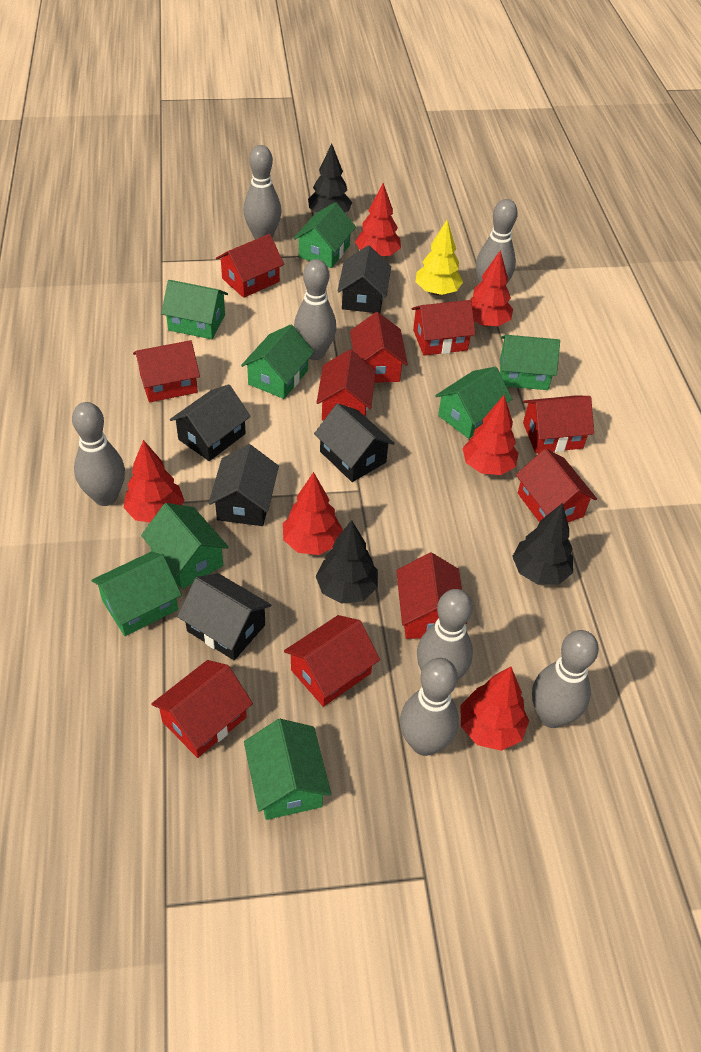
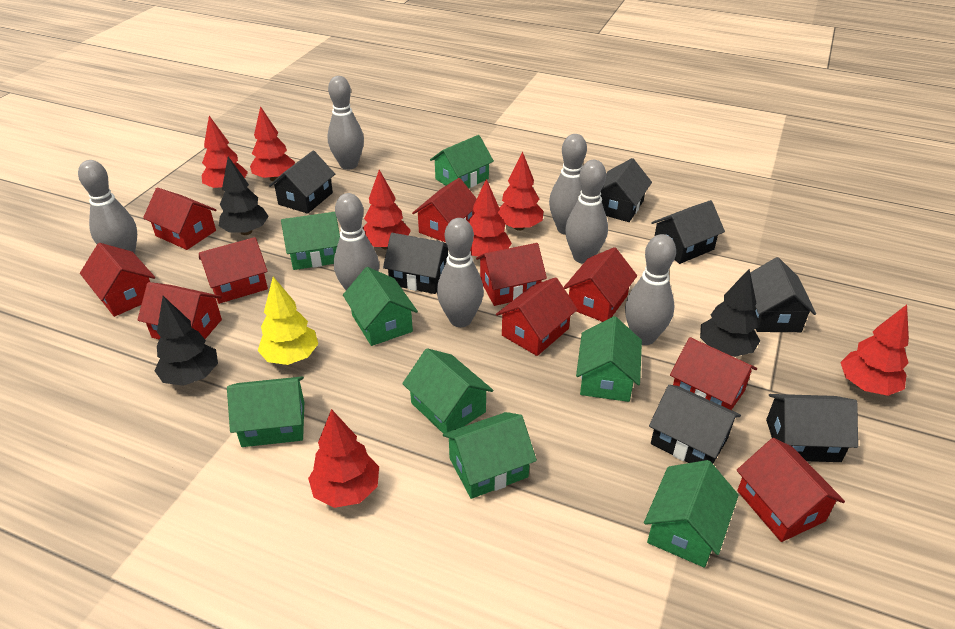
black house: [170,384,251,461] [177,573,271,660] [208,444,279,526] [314,403,395,482] [337,245,391,313] = 5 -> [269,151,335,214] [383,233,448,294] [601,158,652,222] [649,385,741,464] [651,200,725,264] [750,257,816,332] [766,394,858,462] = 7
red tree: [124,440,184,523] [283,472,343,555] [355,183,401,257] [460,667,529,751] [462,395,519,475] [470,250,513,327] = 6 -> [202,116,248,191] [250,106,295,181] [308,409,379,508] [363,170,411,249] [469,179,512,256] [498,152,544,231] [840,305,909,396] = 7

